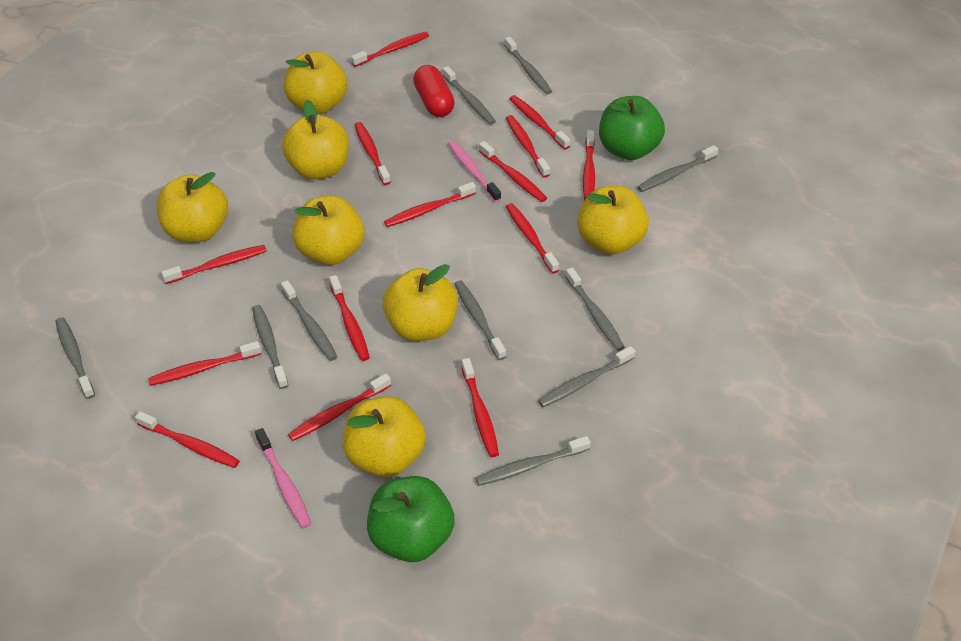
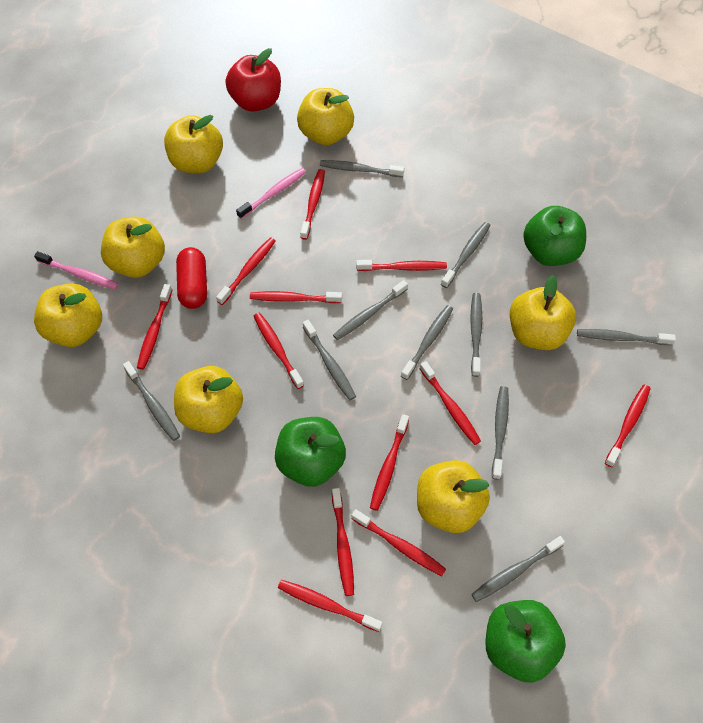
green apple: [367,476,455,562] [599,96,665,160] = 2 -> [275,417,346,487] [485,600,566,683] [523,206,586,266] = 3
red apple: none = 0 -> [225,48,281,112] = 1
red toothbrush: [135,411,240,468] [148,341,261,386] [161,245,267,284] [288,374,391,441] [329,275,370,361] [351,32,429,67] [354,122,391,185] [384,182,476,227] [461,358,499,457] [479,141,547,202] [506,115,550,178] [506,203,559,273] [509,95,570,149] [583,130,595,201] = 14 -> [137,284,172,370] [216,237,276,305] [250,291,342,303] [254,313,304,389] [278,580,383,632] [300,169,325,240] [332,488,354,596] [351,509,446,576] [356,260,447,271] [370,414,409,511] [420,361,481,445] [605,385,651,467] = 12

